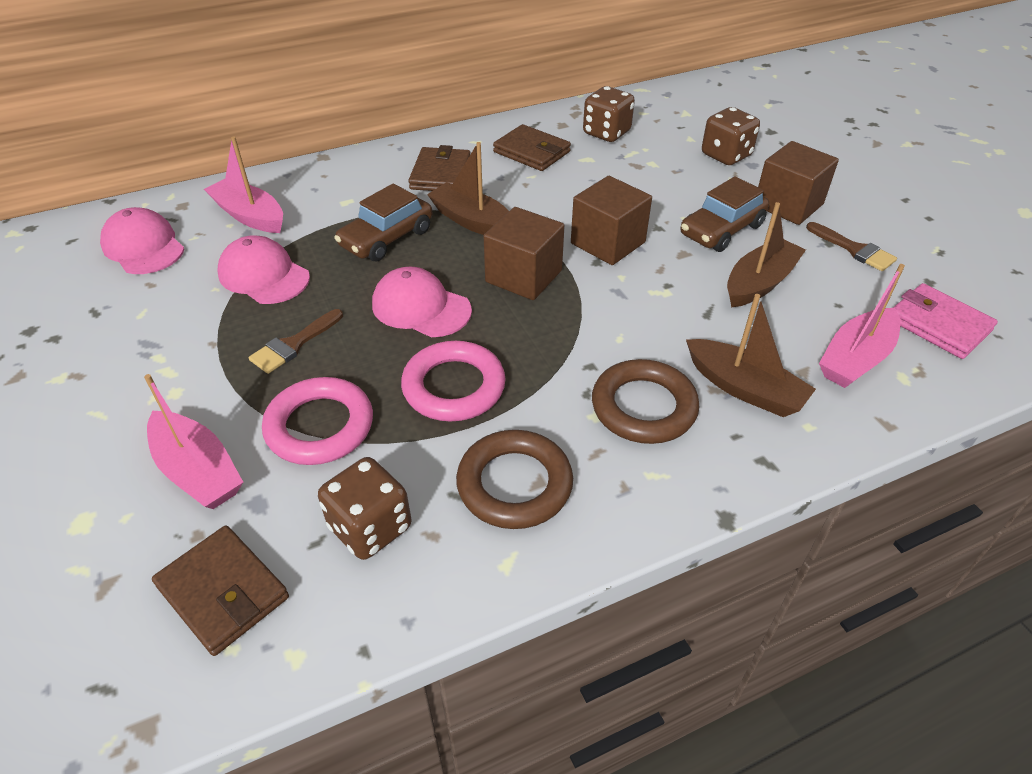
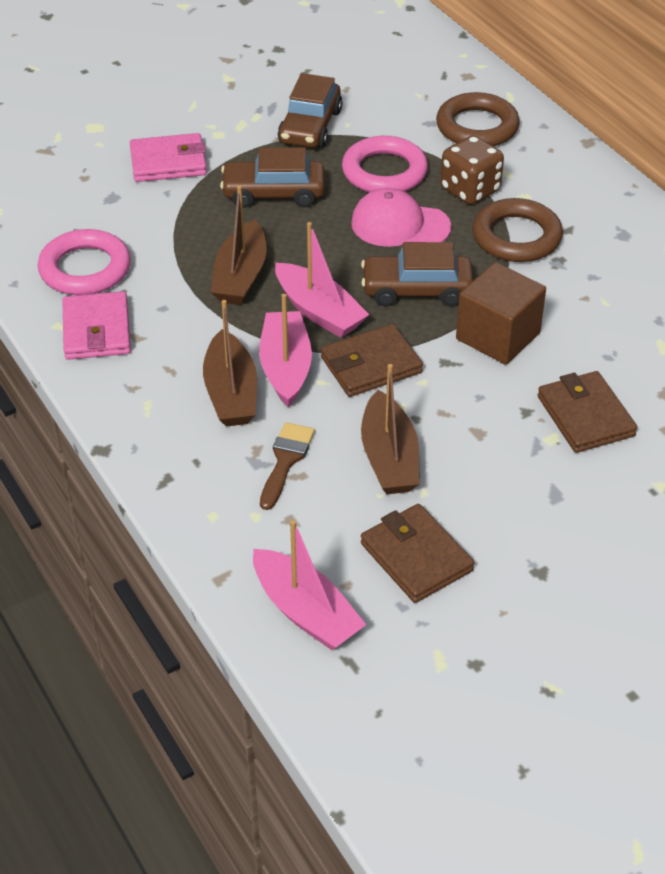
brown brush: [249,309,343,374] [806,222,897,271] = 2 -> [260,422,315,510] = 1
brown car: [334,184,432,262] [681,176,769,252] = 2 -> [220,147,325,208] [278,73,342,148] [361,242,473,307] = 3
brown cube: [484,207,565,300] [571,176,652,265] [758,141,839,225] = 3 -> [456,262,546,365] = 1
brown dice: [318,457,411,560] [583,86,635,142] [702,107,760,165] = 3 -> [440,135,504,205] = 1
pink cap: [100,207,185,274] [218,236,310,304] [372,267,472,337] = 3 -> [351,188,451,247] = 1
pink wallet: [893,283,998,359] = 1 -> [62,291,131,360] [130,133,207,182] = 2

